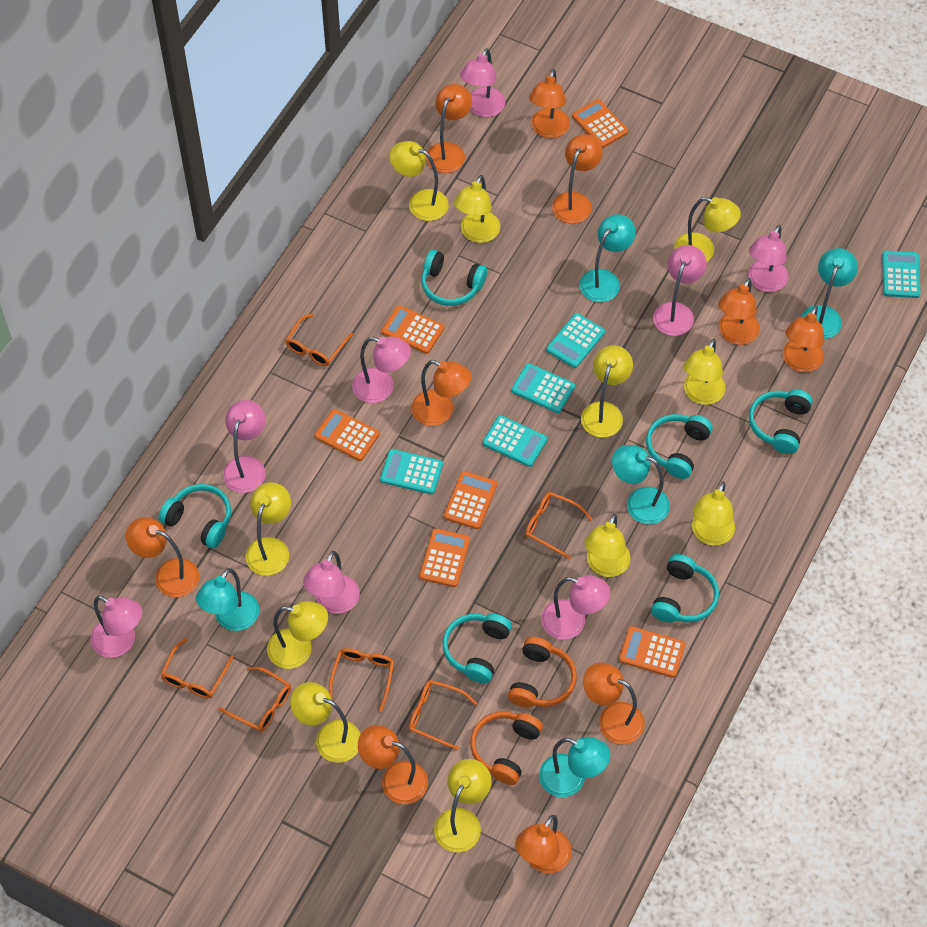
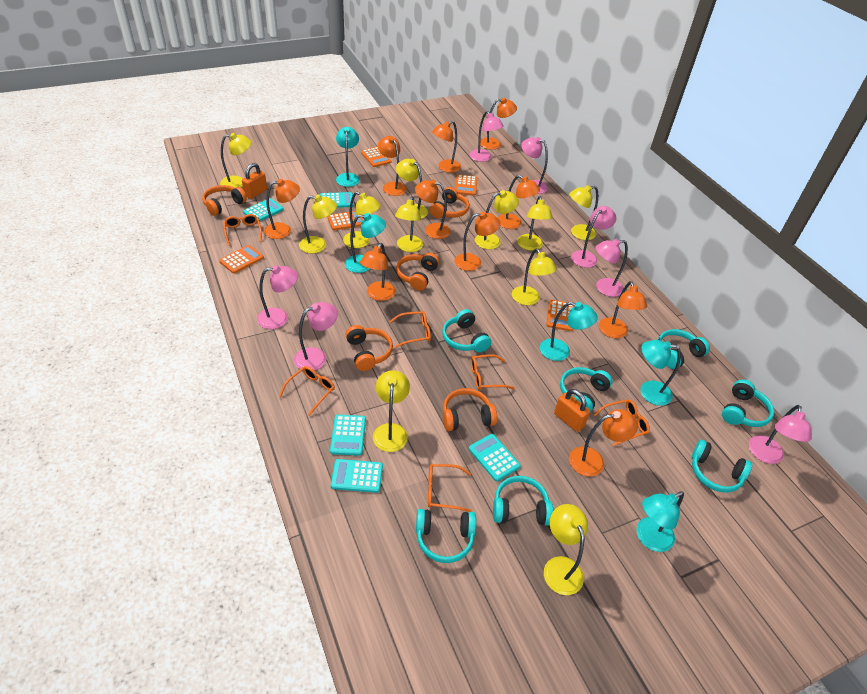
orange calculator: [315,409,380,461] [381,305,444,354] [419,528,470,587] [444,471,497,529] [572,99,628,148] [619,626,685,678] = 6 -> [219,245,264,274] [327,211,364,230] [361,147,392,167] [455,175,477,196] [546,300,574,331] = 5
orange headphones: [470,712,543,785] [508,637,577,708] = 2 -> [202,185,247,216] [345,325,393,371] [396,253,439,290] [430,187,469,218] [443,388,497,431] = 5
orange padlock: none = 0 -> [242,163,267,199] [554,389,590,432] = 2
pink lamp: [90,596,143,658] [223,400,266,493] [303,551,360,614] [352,336,411,403] [460,48,505,117] [541,575,610,640] [653,245,707,336] [748,225,788,292] = 8 -> [257,265,298,329] [294,302,338,371] [469,111,504,162] [521,137,548,194] [571,206,616,268] [595,239,628,297] [749,405,812,464] = 7
turquoise headphones: [159,484,231,549] [421,250,487,306] [442,614,512,684] [646,414,713,479] [651,554,719,622] [749,389,813,454] = 6 -> [416,509,476,563] [442,309,491,352] [493,476,553,526] [560,367,613,412] [658,329,710,369] [692,440,752,493] [722,379,774,427] = 7

